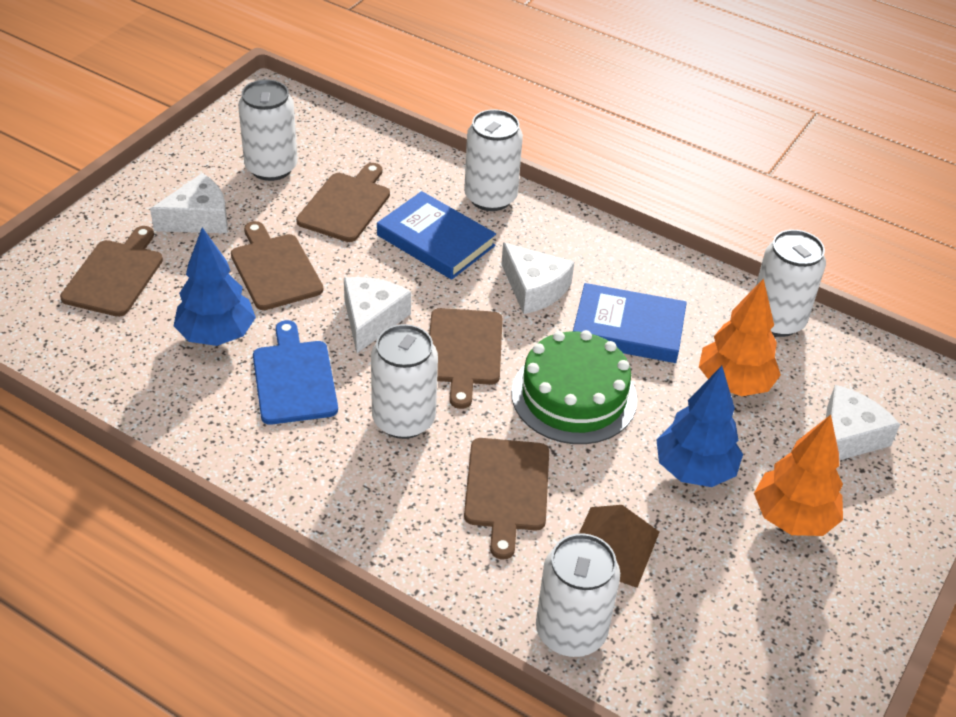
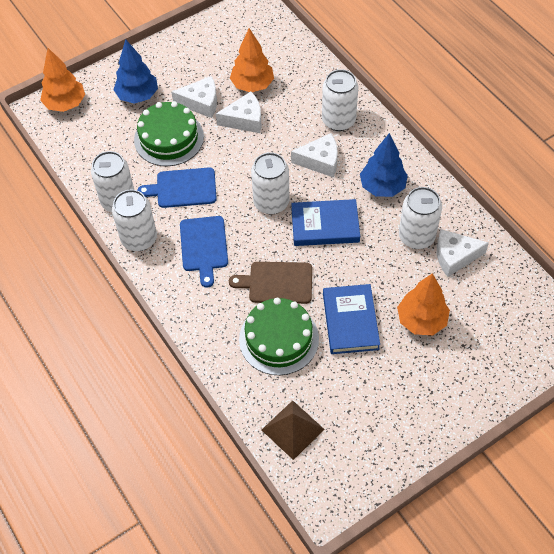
blue cutting board: [253,320,338,425] = 1 -> [137,167,217,208] [180,216,228,288] = 2
brown cutting board: [60,226,163,317] [231,221,323,310] [296,163,390,242] [429,308,503,409] [464,438,549,560] = 5 -> [229,262,312,304] = 1
green cake: [511,330,637,444] = 1 -> [134,101,204,166] [239,298,319,375] = 2
orange tree: [699,278,781,396] [754,415,843,536] = 2 -> [40,48,85,112] [230,28,274,92] [397,273,450,335] = 3

